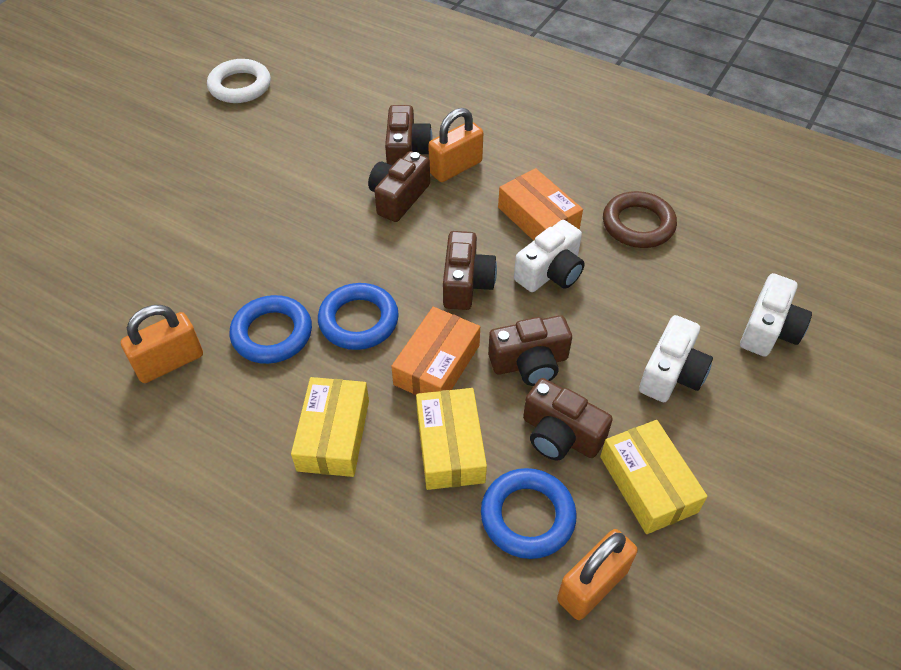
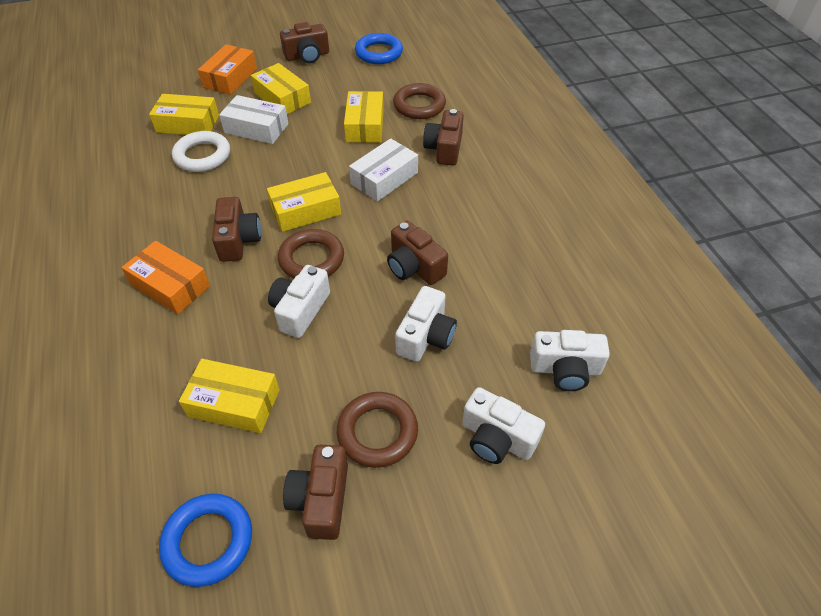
blue ring: [230,295,312,364] [318,283,399,350] [481,468,577,559] = 3 -> [159,494,252,587] [355,33,403,64] = 2
brown ring: [603,191,677,248] = 1 -> [278,229,344,279] [337,392,418,468] [393,83,446,119] = 3
orange padlock: [121,305,203,383] [428,108,483,182] [557,529,638,620] = 3 -> none = 0
white box: none = 0 -> [219,95,289,144] [349,138,418,202] = 2
white camera: [514,220,585,292] [639,315,713,402] [740,273,812,357] = 3 -> [268,265,330,338] [395,286,457,362] [462,387,545,464] [530,330,610,391] = 4
yellow box: [291,377,369,477] [416,388,487,490] [600,420,708,534] = 3 -> [149,94,219,135] [179,359,280,433] [251,63,311,114] [267,172,341,232] [344,91,384,143] = 5

